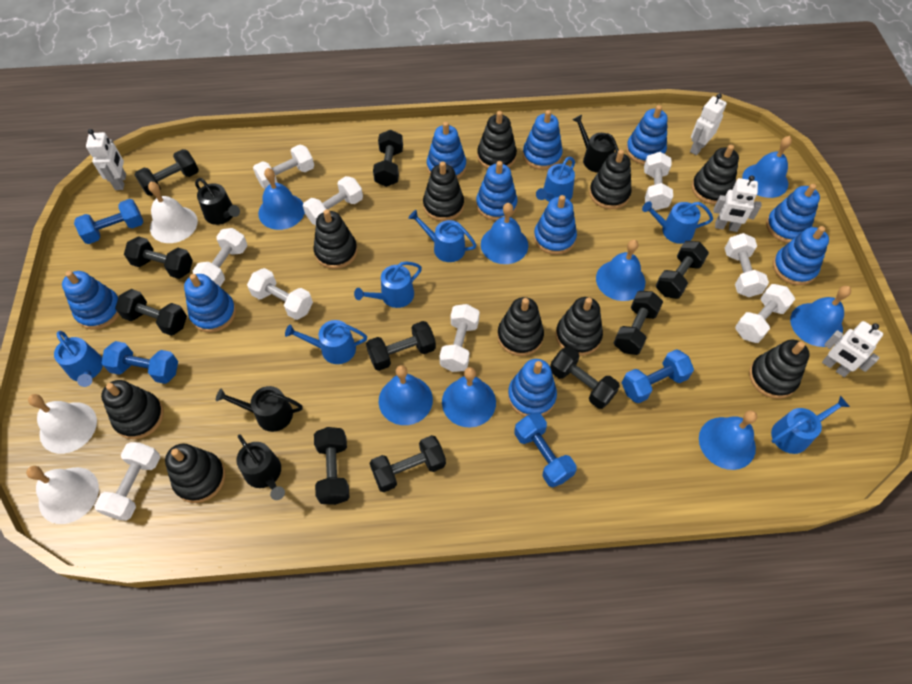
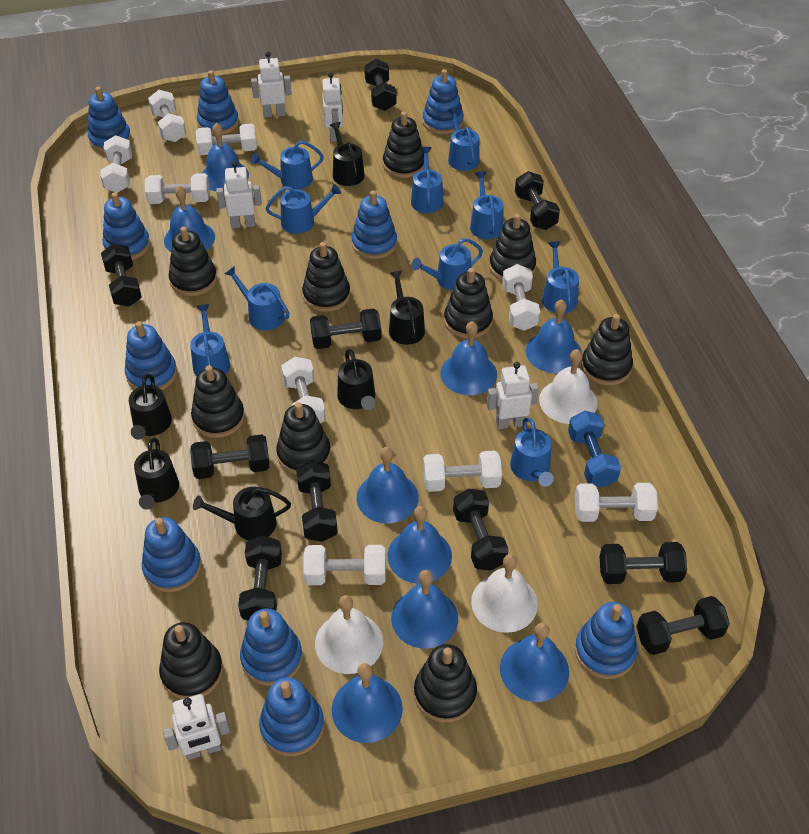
black watering can: [195,178,240,225] [216,386,303,432] [236,434,285,500] [573,115,619,173] = 4 -> [129,374,172,440] [134,438,179,510] [193,487,291,540] [330,122,365,186] [337,349,375,410] [389,271,425,345] = 6
blue bell: [258,168,305,230] [378,365,433,425] [442,367,496,427] [481,203,528,264] [596,240,645,301] [699,410,757,470] [742,136,792,198] [790,286,851,347] = 8 -> [164,185,215,252] [202,123,249,191] [332,663,403,743] [357,447,419,523] [387,506,452,584] [391,570,458,649] [440,321,497,395] [500,623,569,702] [526,299,582,373] = 9
blue dumbbell: [74,199,143,244] [101,341,178,384] [514,413,577,487] [622,349,694,403] = 4 -> [568,411,621,487] = 1
blue watering can: [54,331,103,387] [285,320,367,364] [354,261,422,308] [408,210,476,262] [536,157,575,202] [642,201,713,244] [771,396,850,454] = 7 -> [190,304,230,376] [225,266,290,331] [251,140,324,189] [266,184,341,234] [411,147,443,213] [411,238,483,290] [448,107,480,171] [470,171,504,239] [510,417,554,487] [542,241,579,313] = 10
white robot: [86,129,126,190] [690,93,727,155] [713,175,761,232] [822,321,883,377] = 4 -> [163,694,230,760] [216,161,262,228] [251,52,292,117] [322,72,343,142] [487,362,539,429] = 5

